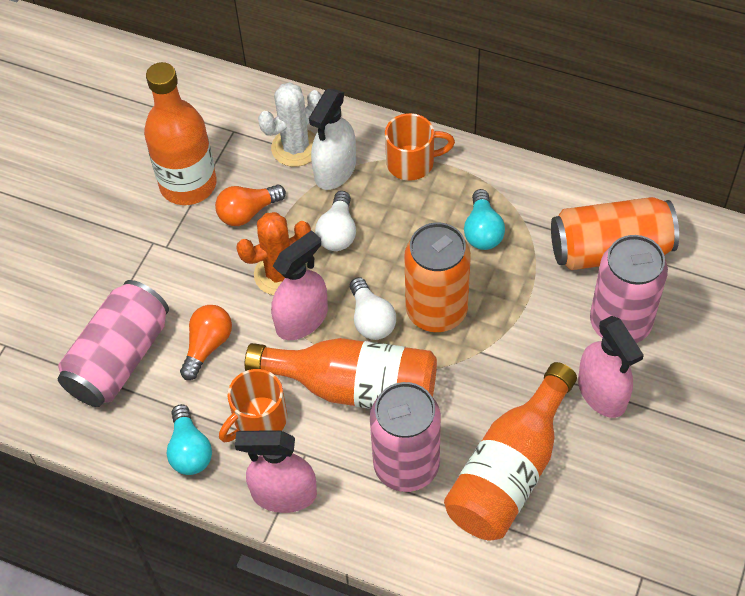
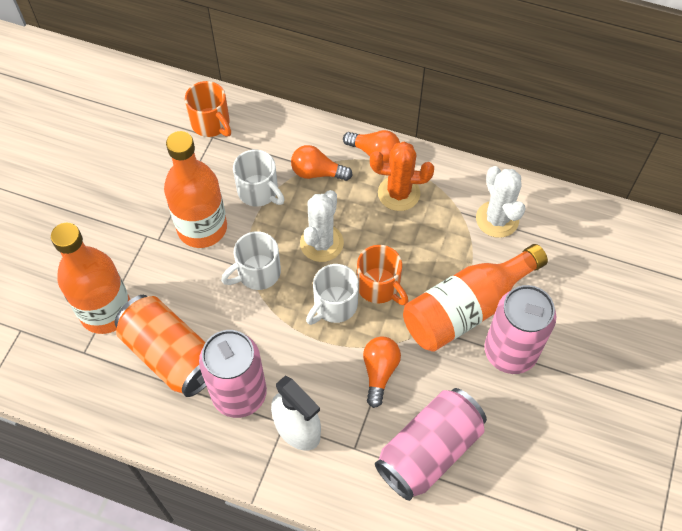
orange can: [404,222,471,332] [551,197,679,270] = 2 -> [115,295,206,397] = 1
orange light bulb: [180,305,232,380] [215,185,286,226] = 2 -> [291,145,353,181] [343,130,400,162] [363,336,401,408] = 3
pink spray bottle: [235,430,317,513] [271,230,328,340] [578,316,644,418] = 3 -> none = 0
turquoise light bulb: [167,404,212,475] [464,189,505,250] = 2 -> none = 0
white cactus: [258,82,322,167] = 1 -> [300,190,344,262] [476,166,525,238] = 2
white light bulb: [315,191,356,251] [350,277,396,340] = 2 -> none = 0
white mug: none = 0 -> [221,231,281,290] [233,149,285,207] [306,264,359,325] = 3

